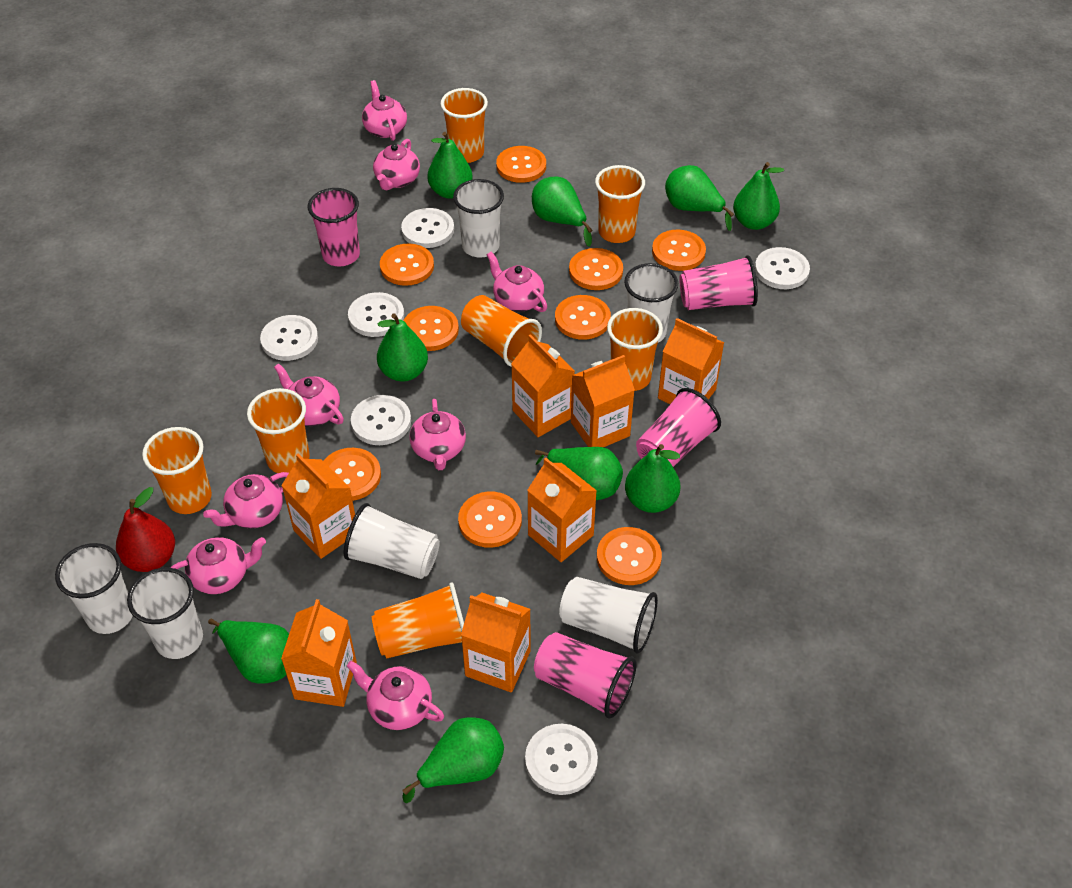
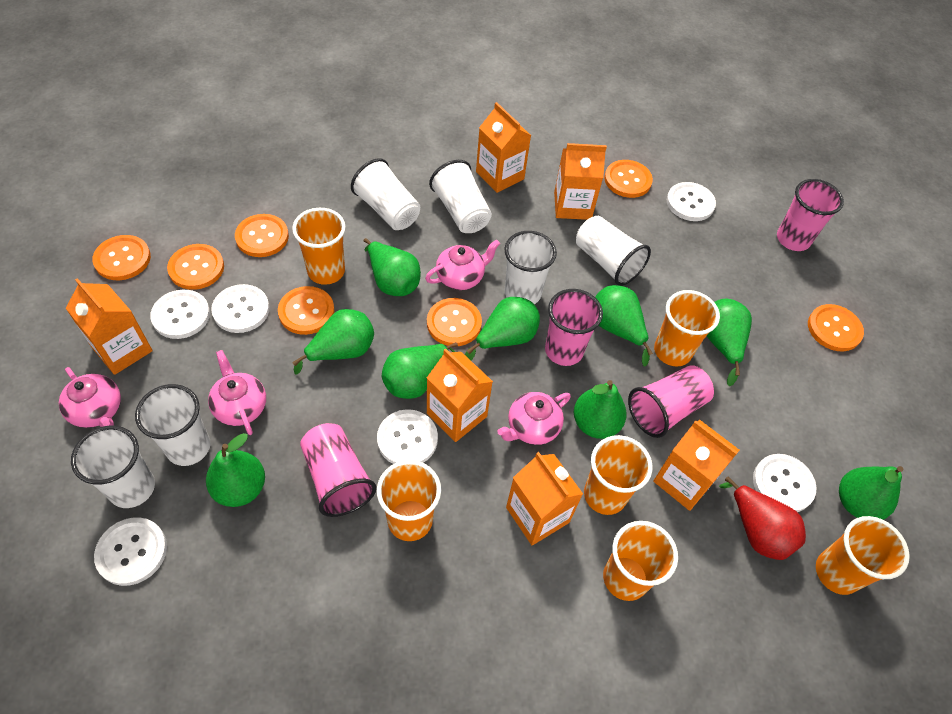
orange button: [323,448,381,501] [380,243,434,286] [404,306,459,351] [458,492,522,548] [496,146,546,183] [555,295,611,340] [569,248,623,290] [597,527,662,585] [652,230,706,271] = 9 -> [92,235,151,280] [167,244,224,290] [235,214,289,257] [278,286,334,335] [427,298,482,346] [604,160,653,198] [808,304,864,352] = 7
orange carton: [281,453,355,559] [281,599,357,707] [461,593,531,692] [511,334,575,437] [527,458,597,562] [571,355,635,447] [658,318,724,404] = 7 -> [66,278,153,375] [427,349,493,442] [476,102,531,193] [506,452,583,545] [554,143,607,220] [653,420,740,511] = 6
orange cup: [142,427,212,514] [247,388,310,473] [372,582,464,658] [440,88,488,163] [461,295,542,367] [595,165,645,243] [607,308,663,391] = 7 -> [292,208,346,285] [377,460,441,541] [584,435,652,515] [603,521,678,601] [654,290,720,367] [816,516,910,595] = 6
pink teapot: [170,537,266,594] [203,472,289,528] [274,363,344,426] [347,661,444,730] [362,80,407,141] [373,139,420,190] [409,399,466,470] [487,252,547,312] = 8 -> [59,367,121,428] [208,350,266,435] [425,240,500,290] [497,392,571,445] = 4

